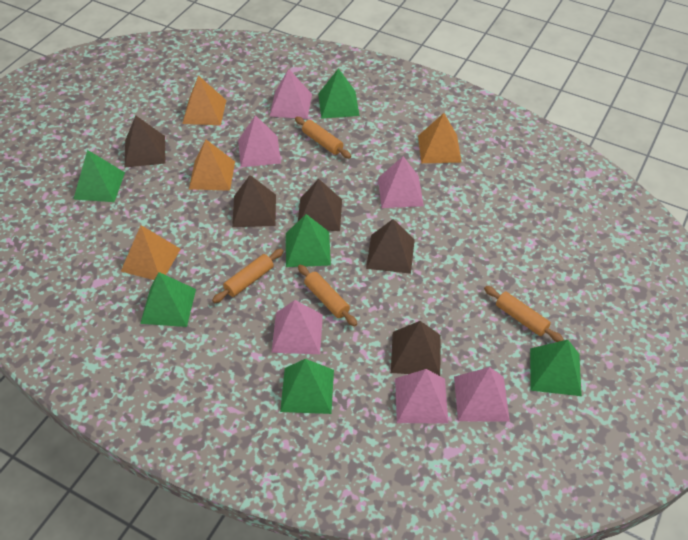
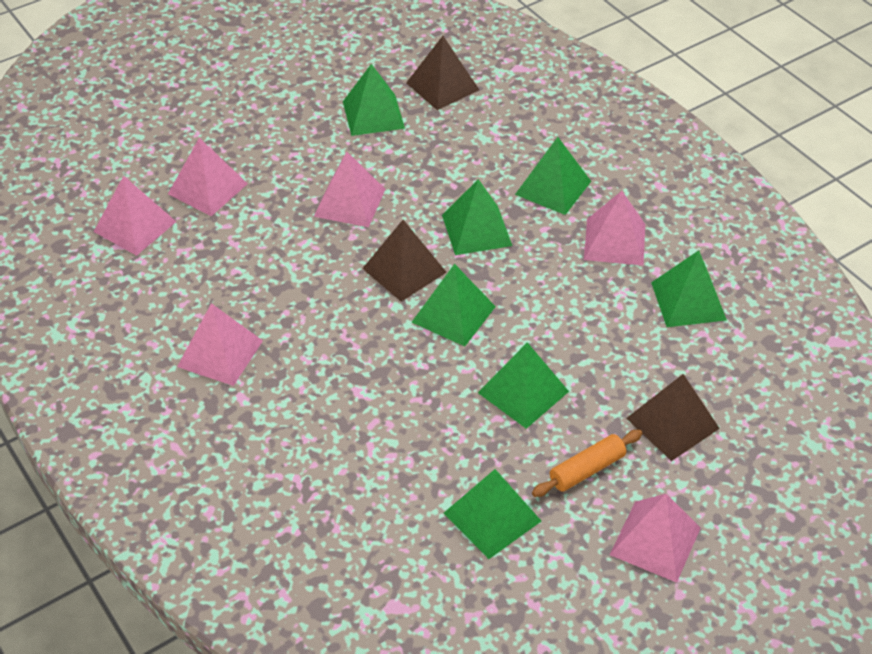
brown pyramid: [125,116,166,167] [232,175,276,227] [298,179,342,231] [366,219,415,274] [391,321,441,376] = 5 -> [362,220,447,302] [406,36,479,110] [626,374,720,461] = 3
green pyramid: [73,150,125,202] [140,272,196,327] [280,359,334,414] [286,214,331,267] [318,68,360,119] [530,340,582,396] = 6 -> [343,64,405,136] [412,264,496,346] [442,179,512,255] [444,469,541,559] [478,342,569,429] [515,137,591,215] [651,251,727,327] = 7
orange pyramid: [121,225,181,280] [182,75,226,125] [189,140,235,191] [418,113,462,163] = 4 -> none = 0
orange rolling pin: [212,249,283,303] [295,117,351,159] [298,265,357,326] [484,286,564,342] = 4 -> [532,430,643,497] = 1

